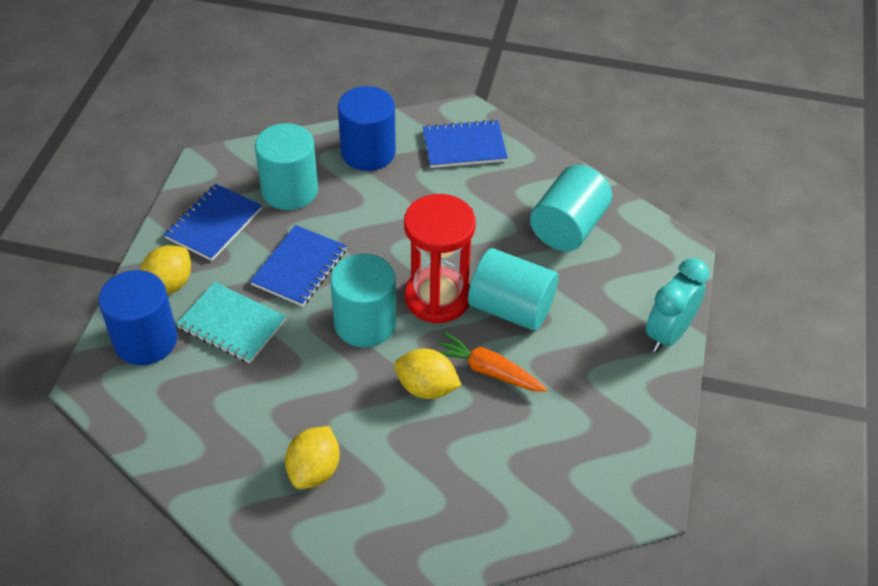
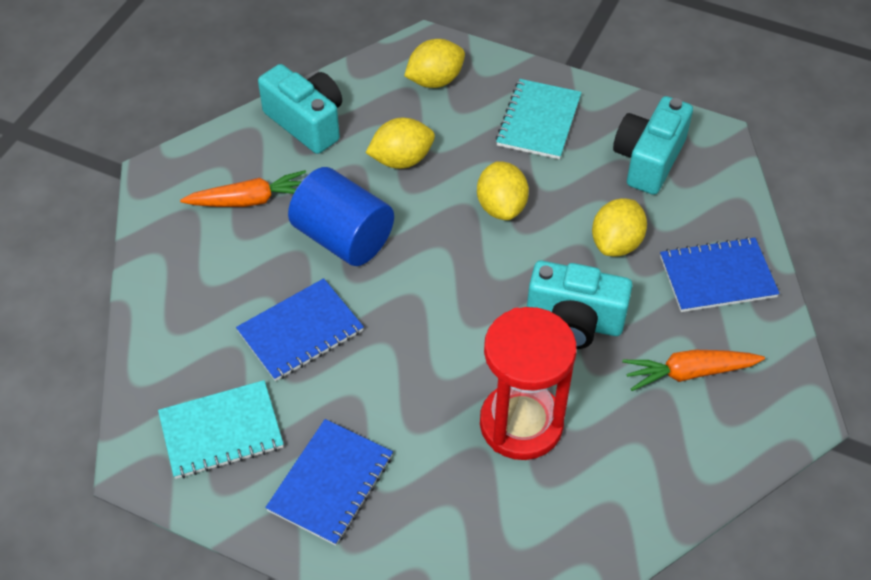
blue cylinder: [98,270,178,365] [338,86,396,171] = 2 -> [288,167,394,266] = 1
orange carrot: [437,332,547,392] = 1 -> [180,170,306,207] [622,350,765,391] = 2
turquoise camera: none = 0 -> [258,64,342,154] [527,261,633,349] [613,96,693,195] = 3
turquoise clock: [646,258,709,352] = 1 -> none = 0
turquoise cylinder: [255,123,318,210] [330,254,396,348] [468,248,558,331] [530,165,612,252] = 4 -> none = 0
turquoise notebook: [176,282,286,363] = 1 -> [158,380,284,479] [496,79,582,159] = 2
yellow lemon: [140,245,191,295] [285,426,340,489] [394,348,462,399] = 3 -> [366,118,435,169] [404,39,465,88] [477,161,529,220] [592,198,647,257] = 4

